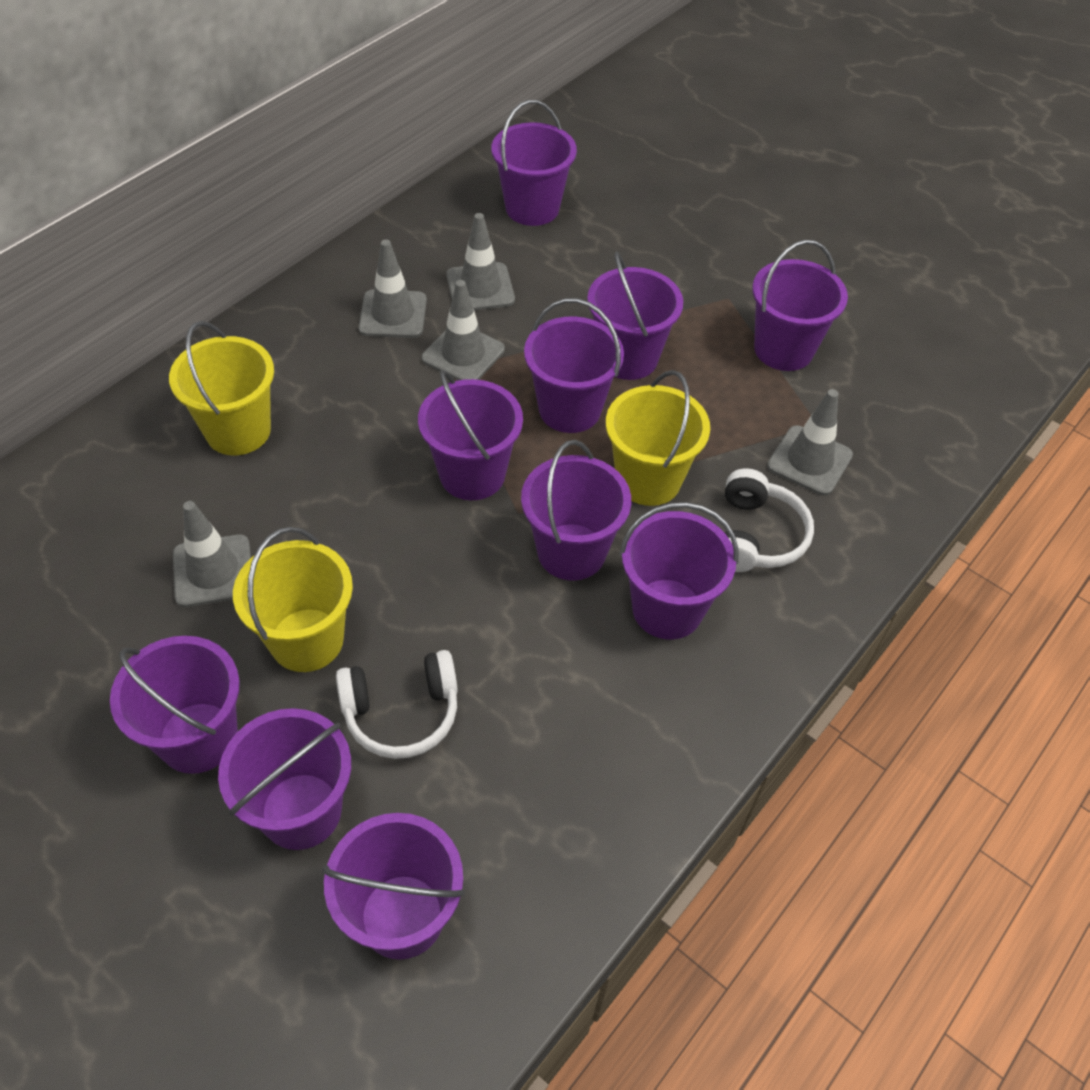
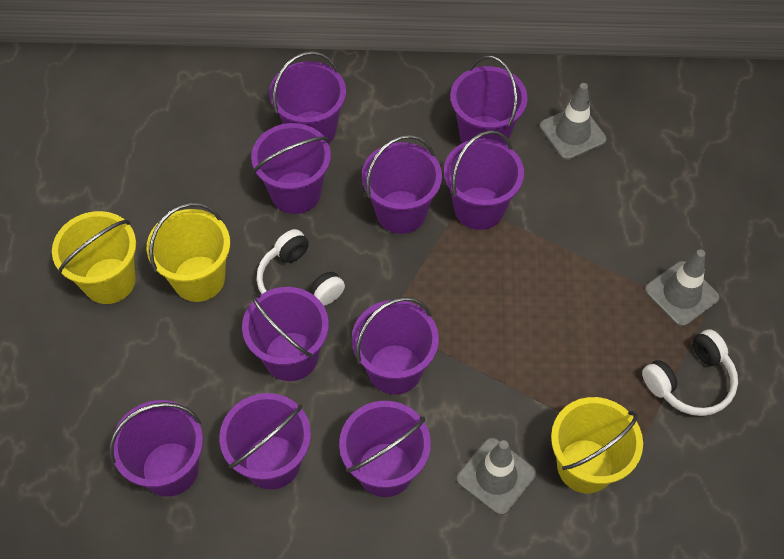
grey traffic cone: [173,501,251,607] [359,240,427,338] [422,280,505,381] [446,213,515,310] [767,389,853,496] = 5 -> [457,438,536,515] [540,83,607,160] [645,249,720,327] = 3

